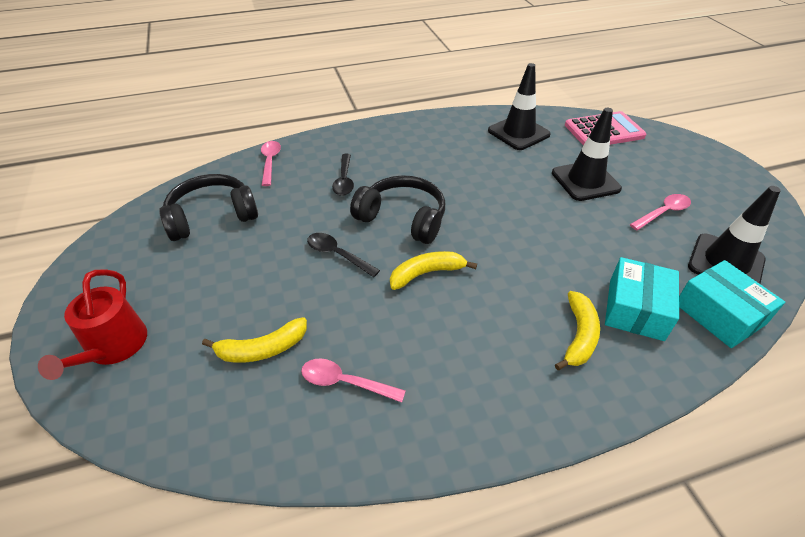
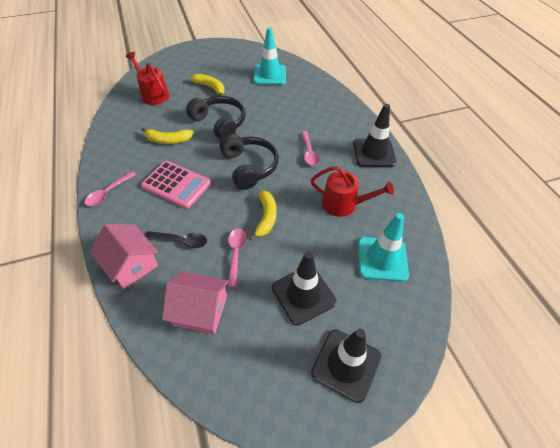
black spoon: [307,233,380,277] [332,154,354,196] = 2 -> [145,231,207,248] = 1
pink house: none = 0 -> [90,224,158,289] [162,272,229,334] = 2
red watering can: [38,269,147,380] = 1 -> [126,52,169,105] [311,166,394,217] = 2
turquoise box: [605,257,679,341] [679,260,785,348] = 2 -> none = 0
turquoise traffic cone: none = 0 -> [254,27,286,85] [358,213,409,282] = 2

